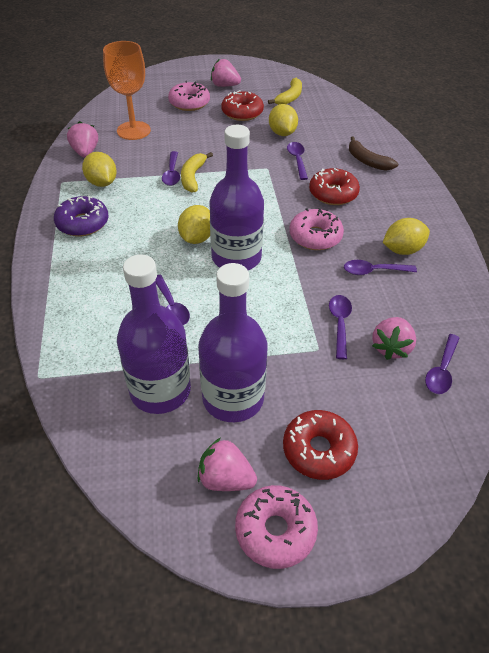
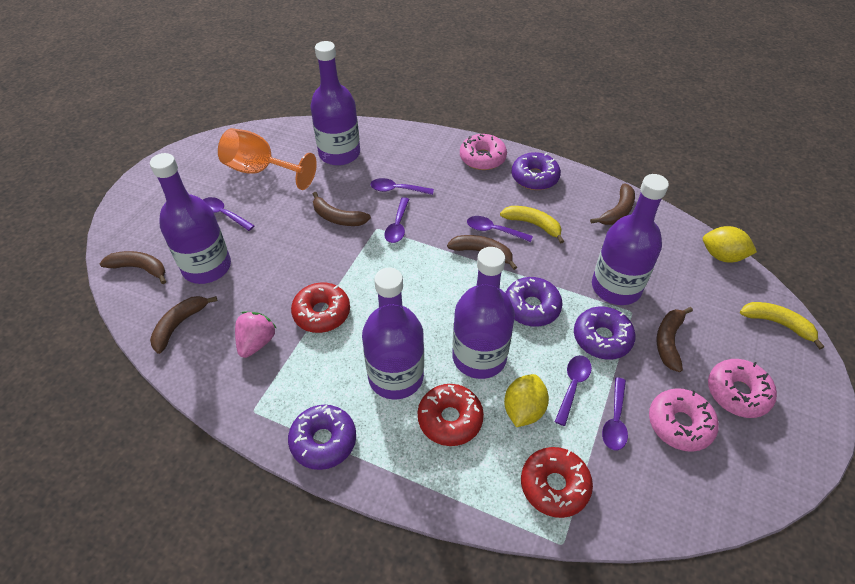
brown banana: [349,136,398,171] = 1 -> [99,251,166,284] [150,296,217,354] [313,192,371,226] [447,235,517,270] [590,183,635,225] [657,307,693,372] = 6
pink strawberry: [67,121,98,157] [197,437,257,491] [211,59,241,87] [372,317,416,360] = 4 -> [235,312,276,358] = 1
purple bottle: [117,254,191,414] [198,263,268,422] [209,125,264,270] = 3 -> [150,153,231,284] [310,41,360,166] [362,268,424,400] [452,247,515,379] [592,174,669,305] = 5
purple donut: [54,196,109,237] = 1 -> [288,405,356,470] [505,277,563,327] [511,152,561,190] [574,307,636,360] = 4
yellow lemon: [82,152,117,187] [178,205,210,244] [269,104,298,136] [383,218,430,255] = 4 -> [504,374,549,427] [703,226,757,263] = 2

